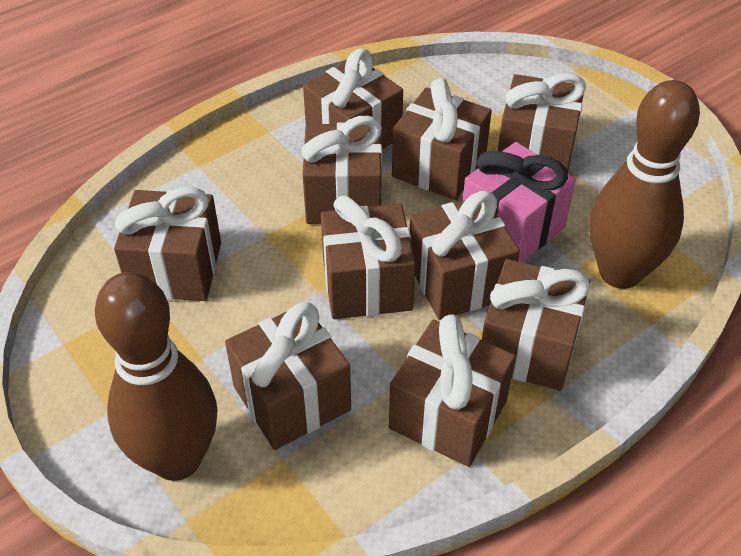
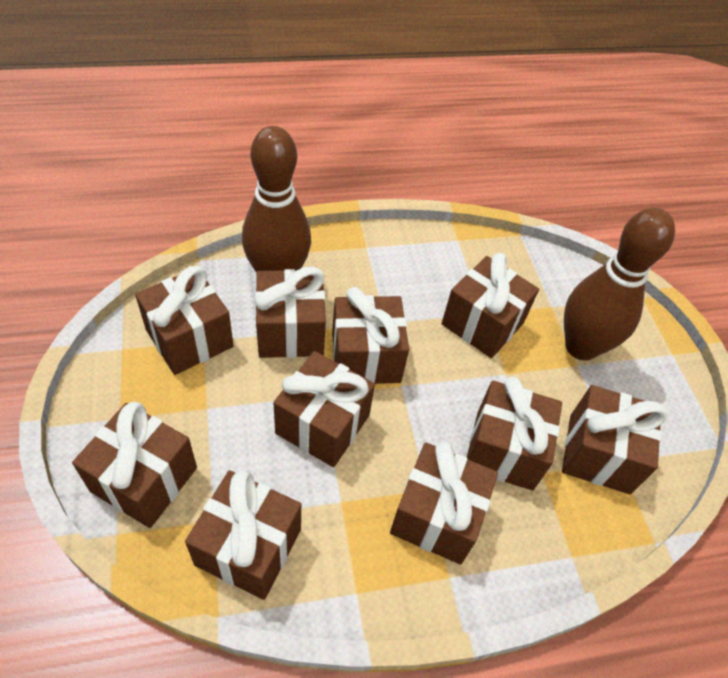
pink gift: [463,142,576,262] = 1 -> none = 0

